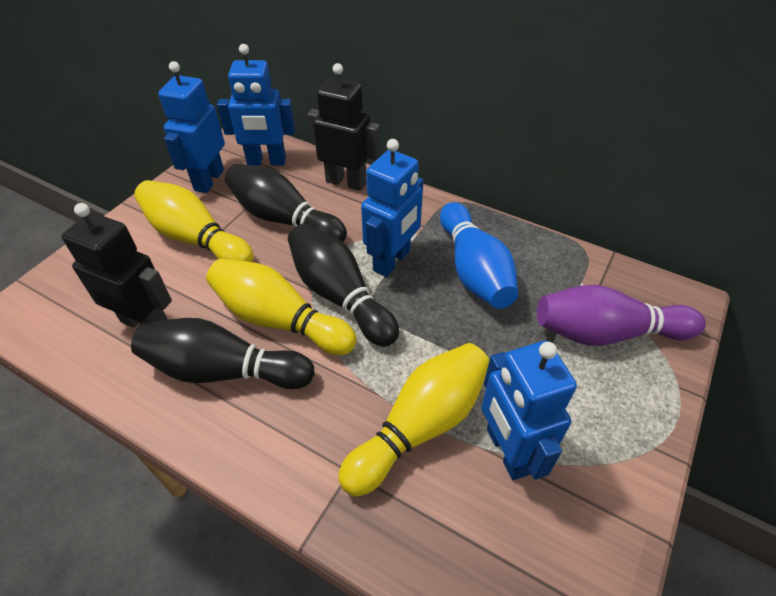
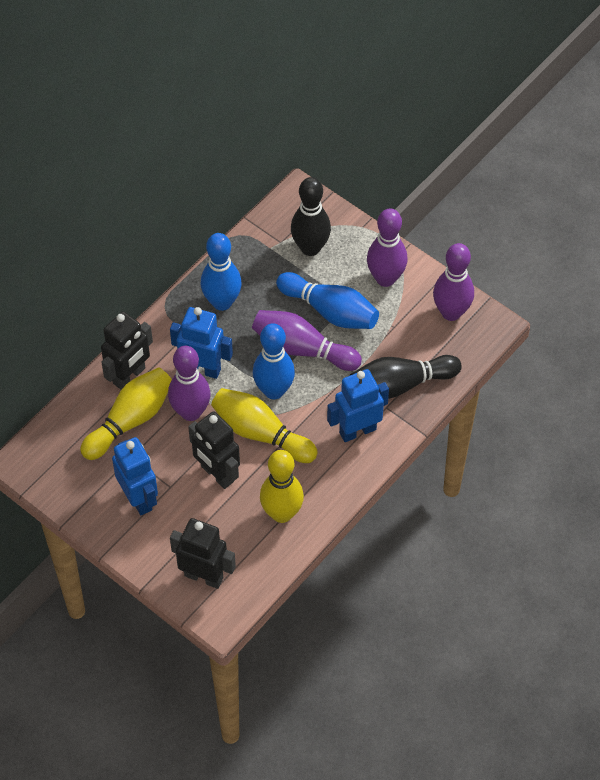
black bowling pin: [131,318,315,389] [225,164,347,242] [288,223,399,347] = 3 -> [291,177,331,256] [349,355,462,399] = 2
black robot: [61,203,172,328] [307,63,380,191] = 2 -> [101,312,153,390] [170,518,236,589] [188,411,240,489] = 3
blue bowling pin: [440,202,518,309] = 1 -> [201,233,242,311] [253,323,295,399] [276,272,379,329] = 3
blue robot: [158,61,225,193] [217,44,295,165] [361,139,423,277] [481,341,577,480] = 4 -> [112,437,158,515] [170,307,233,379] [327,369,389,442] = 3
purple bowling pin: [537,285,706,346] = 1 -> [168,346,211,421] [252,310,362,371] [367,208,407,287] [433,243,474,321] = 4

